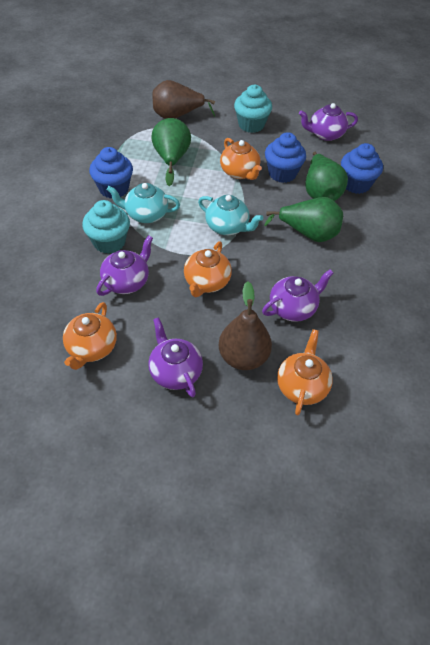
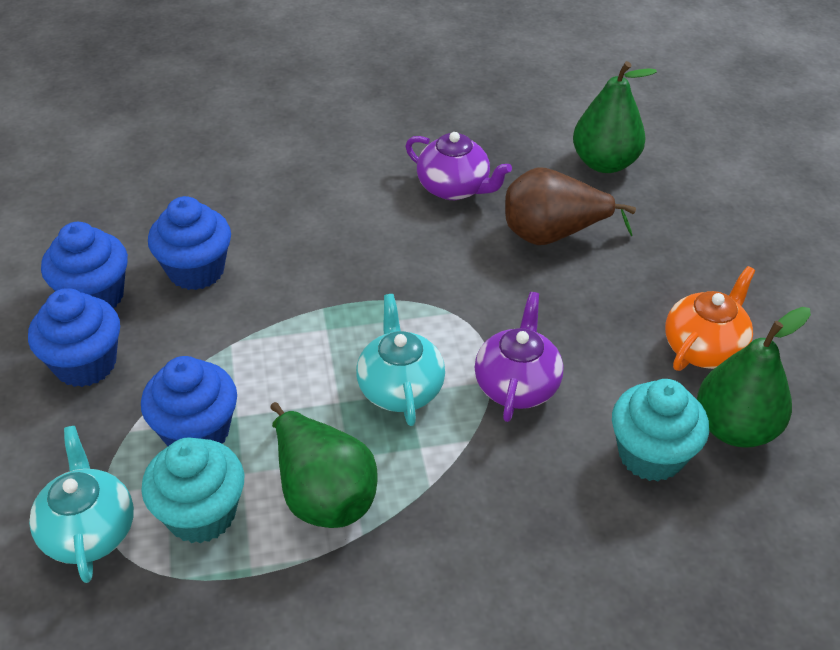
blue cupcake: [89,147,133,198] [265,132,306,183] [341,143,383,194] = 3 -> [28,288,120,387] [41,222,128,308] [141,356,237,446] [148,196,231,290] = 4
brown pear: [152,80,215,119] [219,281,272,370] = 2 -> [505,167,636,245] = 1
orange teapot: [63,302,117,370] [184,241,232,297] [220,138,262,180] [277,329,333,415] = 4 -> [665,266,756,371] = 1
purple teapot: [96,235,153,296] [148,317,203,397] [262,270,334,322] [299,103,358,141] = 4 -> [406,132,512,200] [475,292,563,422] = 2

